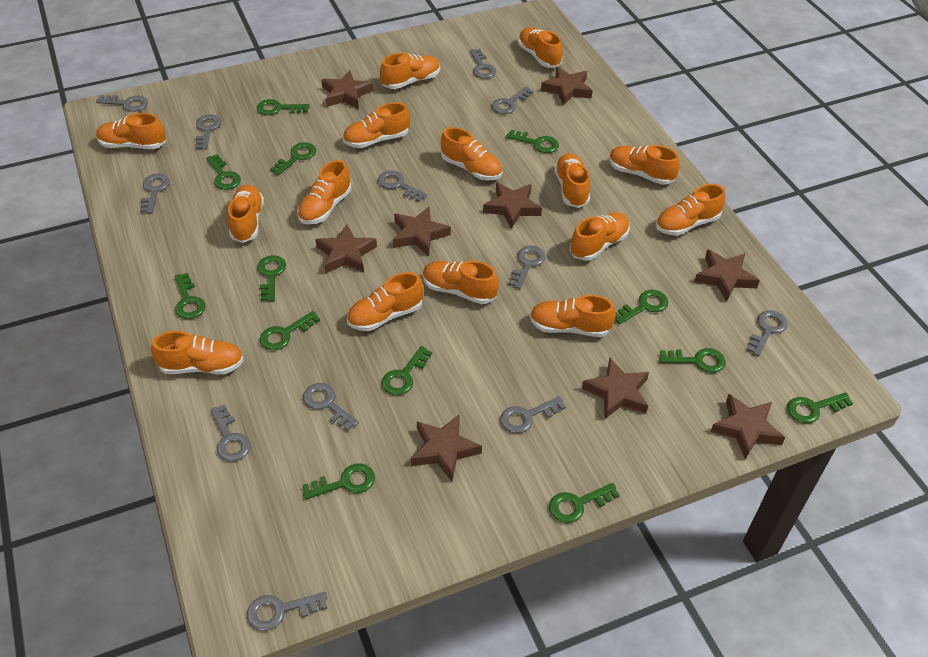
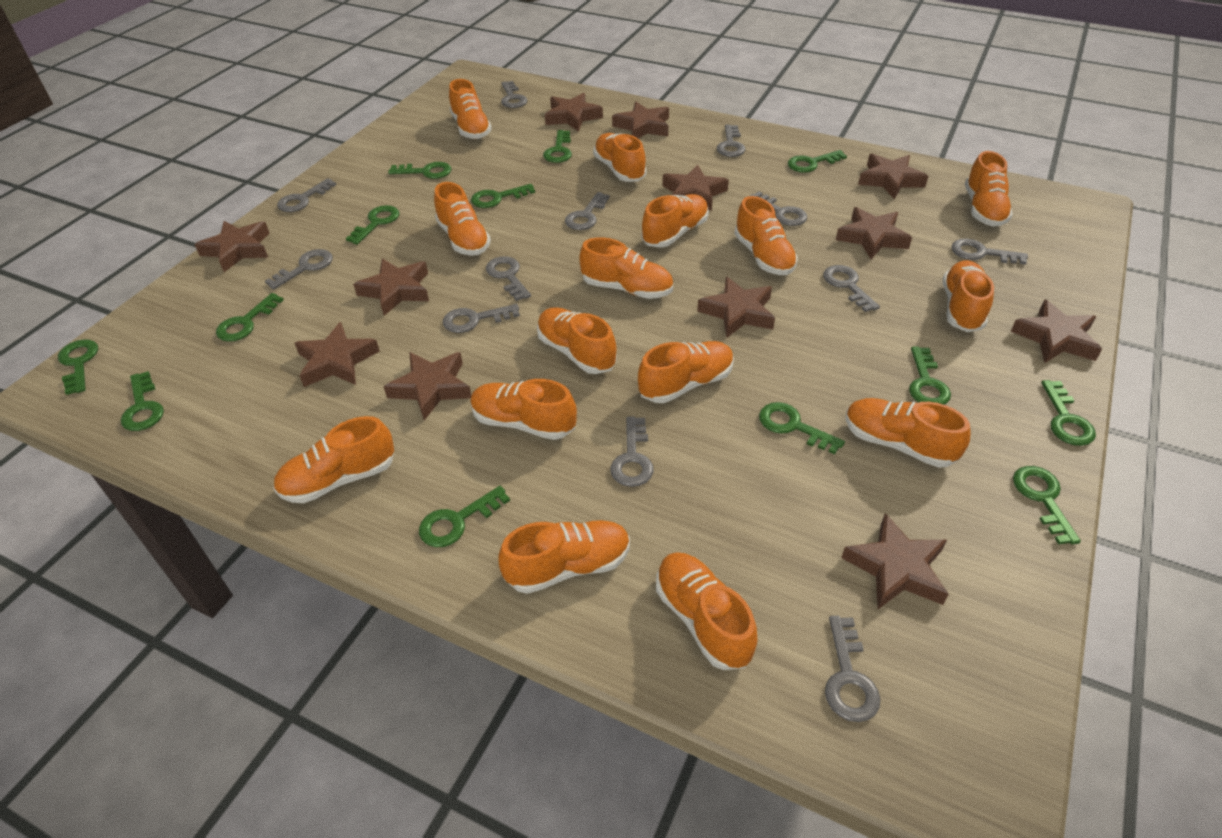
brown star: [315,224,377,273] [322,70,373,109] [393,207,451,256] [411,414,482,481] [483,182,542,229] [541,67,593,105] [582,358,649,419] [694,249,760,302] [710,394,786,459] = 9 -> [194,221,269,272] [295,322,379,387] [353,258,429,316] [384,352,471,420] [545,93,603,132] [612,102,669,138] [662,165,729,211] [697,277,775,338] [836,207,912,259] [841,513,949,609] [858,154,929,199] [1011,299,1102,363] = 12

